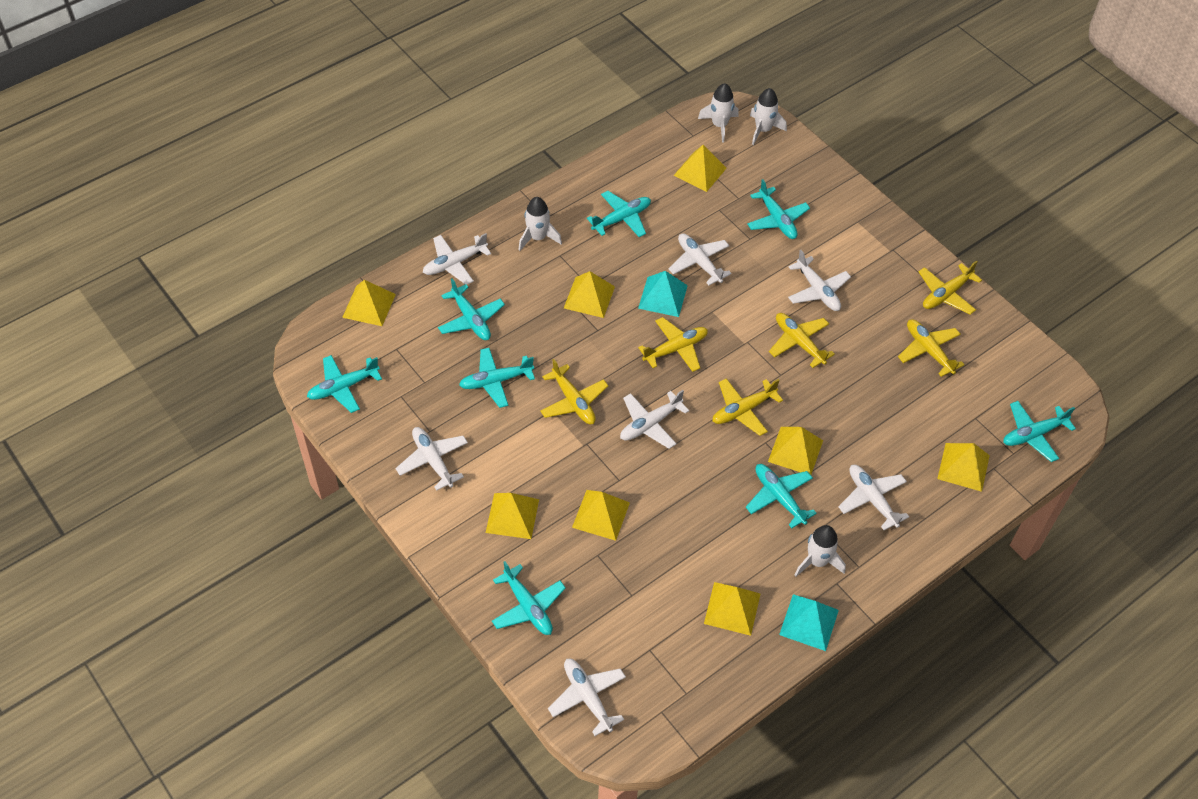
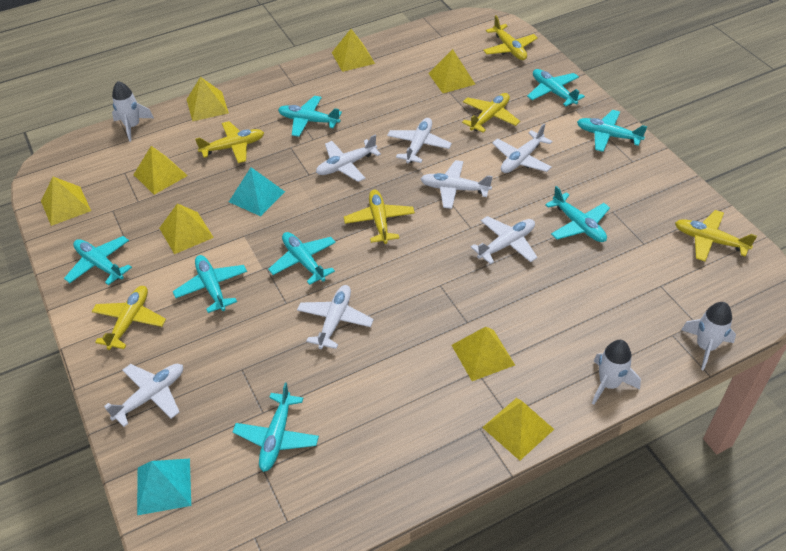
white rocket: [519,197,562,251] [698,83,739,143] [750,88,787,145] [795,525,846,577] = 4 -> [112,81,154,142] [592,340,641,405] [681,302,736,371] = 3

